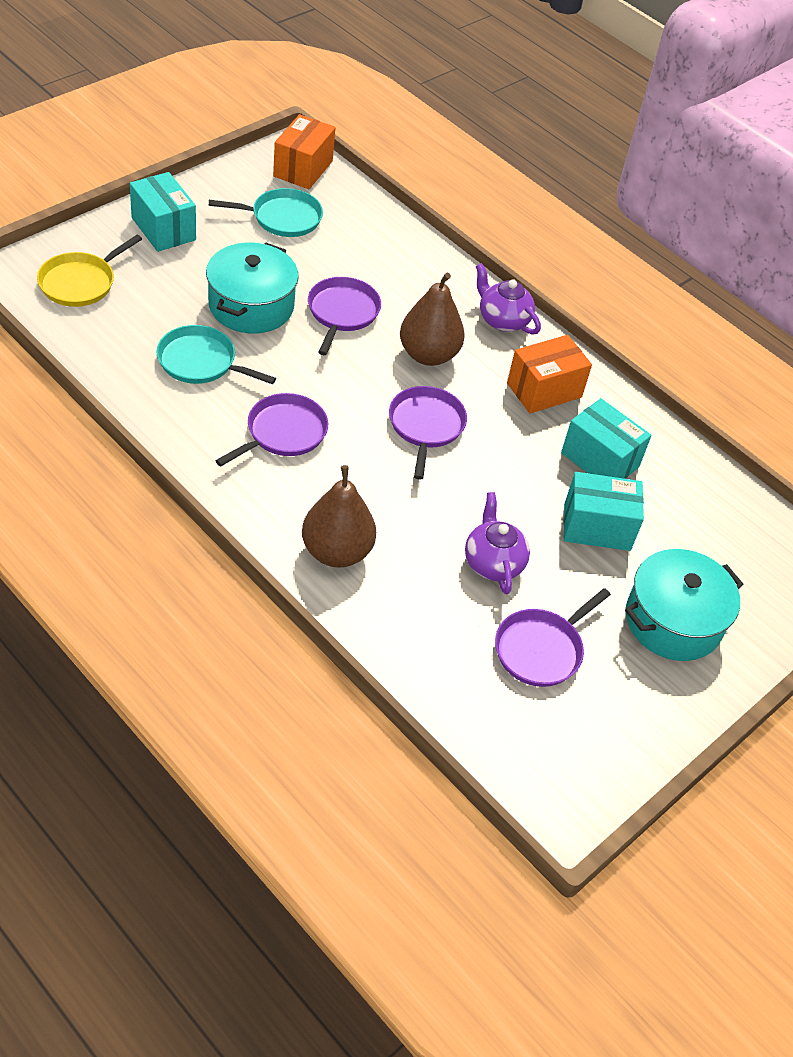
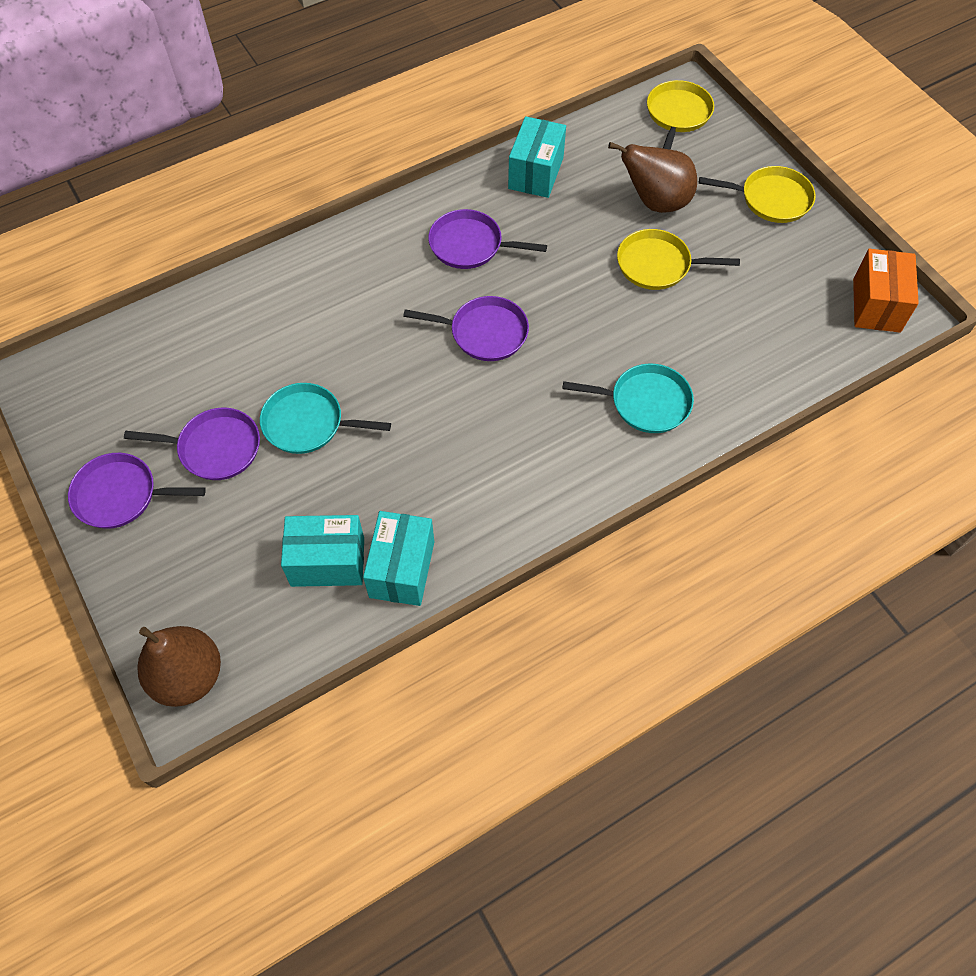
orange box: [273,114,335,189] [507,335,592,414] = 2 -> [853,249,919,333] = 1
purple teapot: [465,492,530,594] [476,263,541,335] = 2 -> none = 0
turquoise pot: [206,242,299,333] [625,549,743,661] = 2 -> none = 0
yellow pan: [37,235,142,307] = 1 -> [617,229,740,290] [647,80,714,150] [699,166,816,223] = 3

